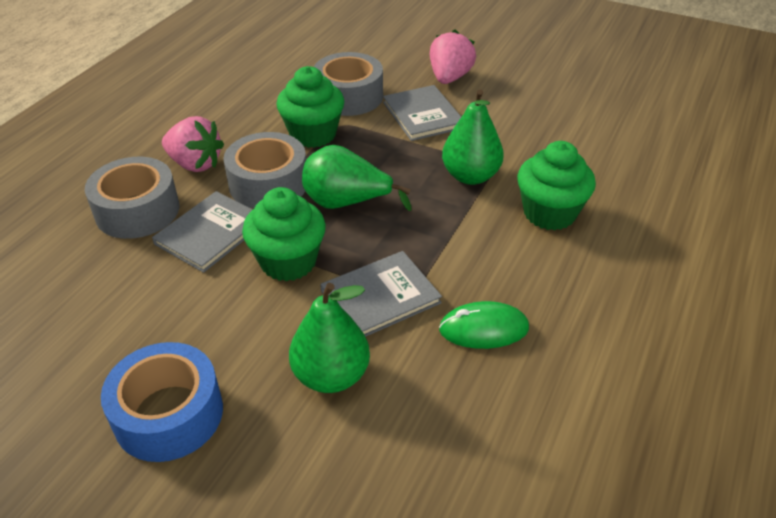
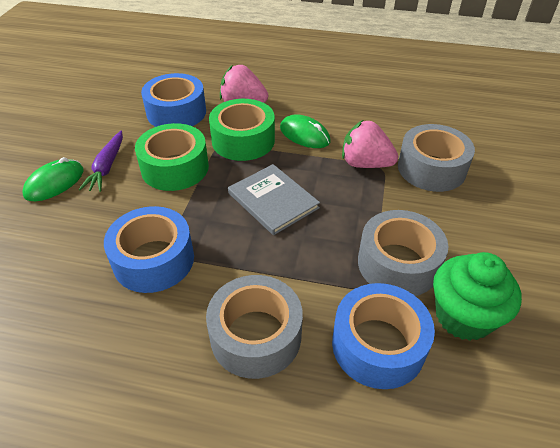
blue tape: [101,342,223,462] = 1 -> [104,206,194,293] [141,73,206,127] [332,283,435,389] = 3
green cupcake: [242,187,326,281] [277,66,344,148] [517,141,596,231] = 3 -> [433,252,522,341] = 1
green mouse: [439,301,529,349] = 1 -> [22,157,84,201] [280,115,330,148] = 2
green pear: [289,283,370,393] [302,145,412,211] [442,89,504,185] = 3 -> none = 0
green tape: none = 0 -> [135,123,209,191] [209,99,275,161] = 2
grey book: [152,191,253,273] [320,251,442,337] [383,85,461,141] = 3 -> [228,164,320,235] = 1
purple carrot: none = 0 -> [79,131,123,192] = 1

